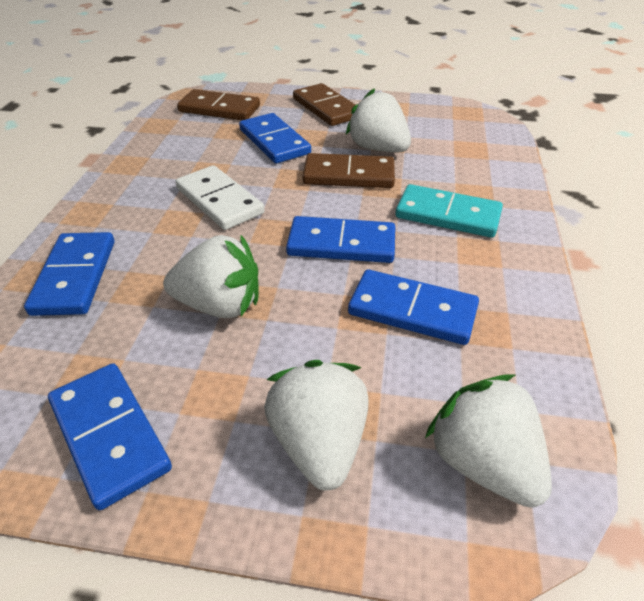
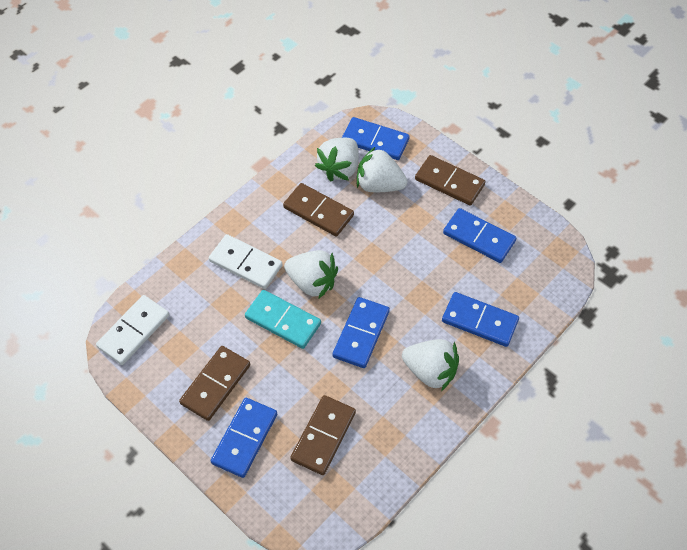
brown domino: [177,89,260,120] [293,83,355,126] [302,153,395,188] = 3 -> [179,346,250,421] [283,183,354,236] [290,395,356,475] [415,155,485,205] = 4
white domino: [175,165,265,230] = 1 -> [96,295,169,365] [209,234,283,289] = 2

